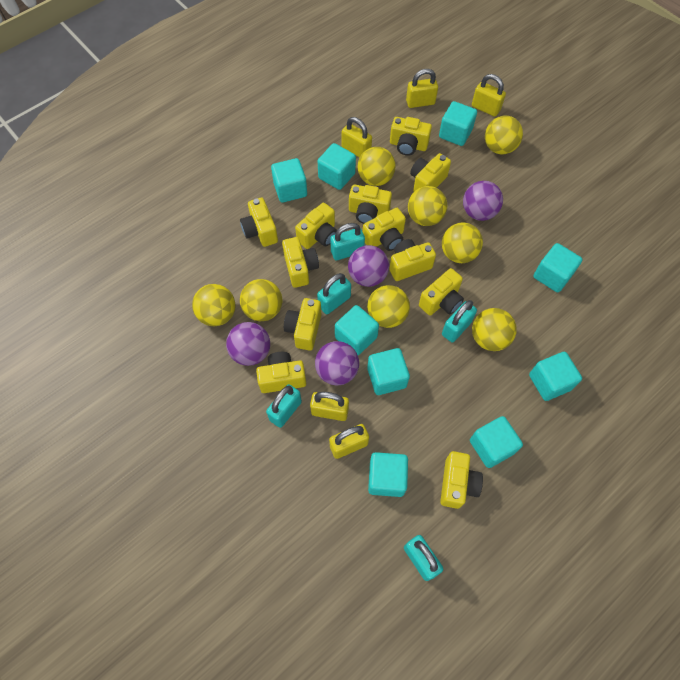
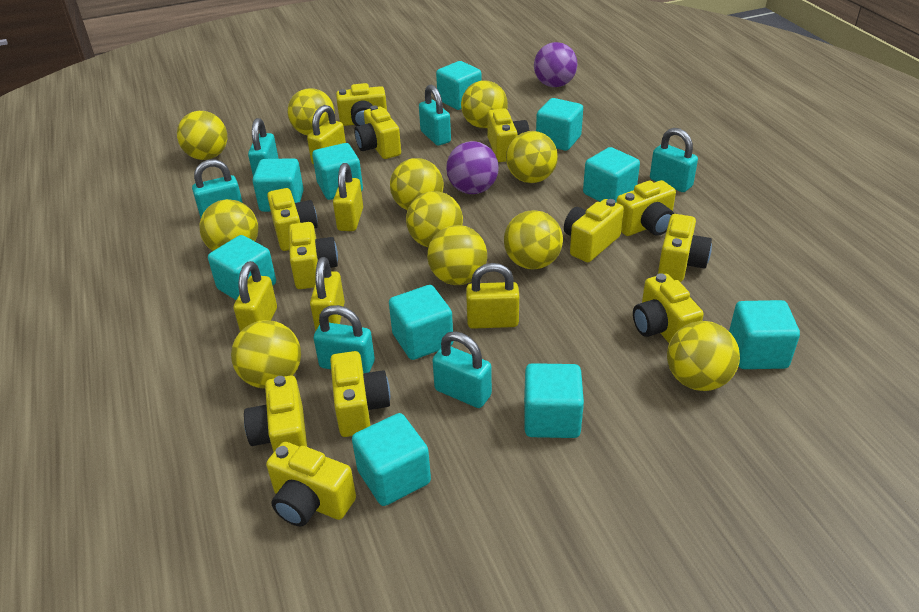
purple ball: [226,322,270,366] [315,341,359,386] [348,245,389,287] [463,181,503,221] = 4 -> [446,141,499,194] [534,42,578,87] = 2
turquoise cube: [271,158,307,203] [318,143,356,190] [335,305,379,355] [367,348,410,395] [368,452,408,497] [439,101,477,146] [470,416,523,468] [529,352,582,401] [534,243,583,292] = 9 -> [208,235,276,300] [253,158,304,212] [312,143,363,200] [352,413,431,506] [389,285,454,360] [436,61,482,110] [524,363,584,438] [536,98,583,151] [583,147,640,202] [729,300,800,369] = 10
turquoise padlock: [266,384,302,428] [317,273,351,314] [330,223,365,260] [404,535,443,581] [442,300,477,342] = 5 -> [192,159,243,218] [248,118,279,176] [313,305,375,373] [419,85,451,146] [432,331,492,408] [650,128,698,192] = 6
yellow ball: [192,284,235,326] [240,279,282,321] [357,147,396,186] [367,285,410,328] [408,186,447,226] [442,222,483,263] [472,308,517,351] [485,116,523,154] = 8 -> [177,111,227,160] [200,199,258,251] [231,320,301,389] [288,88,335,136] [390,158,444,210] [406,191,463,247] [427,225,487,285] [461,81,508,128] [504,210,563,270] [506,131,558,183] [667,321,740,391] = 11

